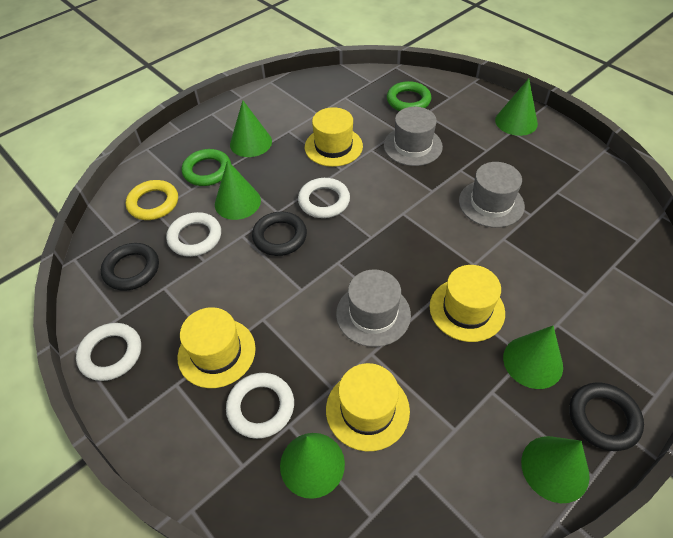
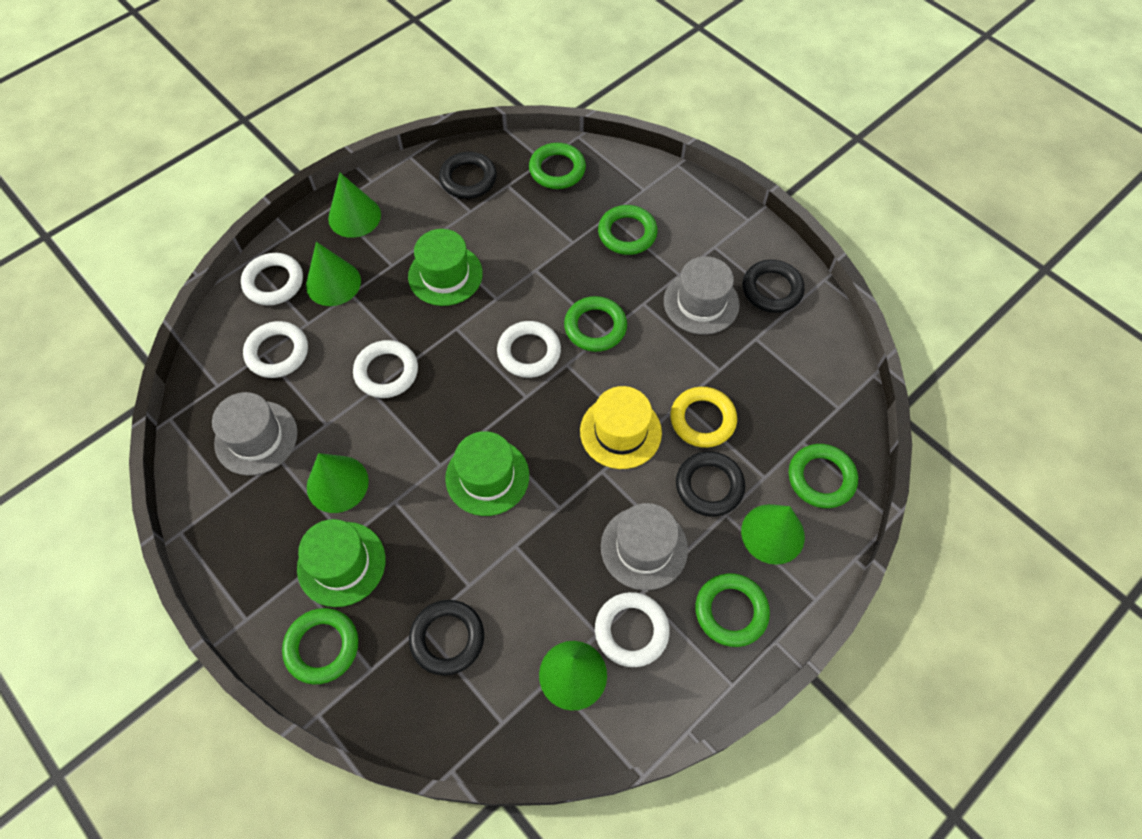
black ring: [101,243,159,291] [252,212,307,256] [569,383,644,451] = 3 -> [409,600,484,676] [439,152,496,199] [676,451,745,516] [743,260,804,313] = 4
green cone: [215,160,261,220] [230,100,272,157] [280,433,345,499] [495,79,538,136] [503,326,563,389] [521,436,590,503] = 6 -> [306,242,361,306] [307,453,369,513] [328,173,381,238] [539,641,607,711] [741,504,805,565] = 5
green hat: none = 0 -> [297,519,386,607] [408,229,483,306] [445,431,529,516] = 3
green ring: [182,149,231,186] [387,81,431,111] = 2 -> [282,608,358,684] [529,143,586,189] [564,296,627,352] [598,205,658,255] [695,573,770,647] [789,444,858,508] = 6
white ring: [76,323,141,381] [166,212,221,257] [226,373,294,439] [298,178,350,218] = 4 -> [241,253,303,305] [243,321,308,378] [353,340,418,398] [497,321,561,378] [595,592,670,667] = 5
yellow hat: [177,307,256,388] [305,107,363,167] [326,363,410,451] [429,265,505,342] = 4 -> [580,386,662,469] = 1

